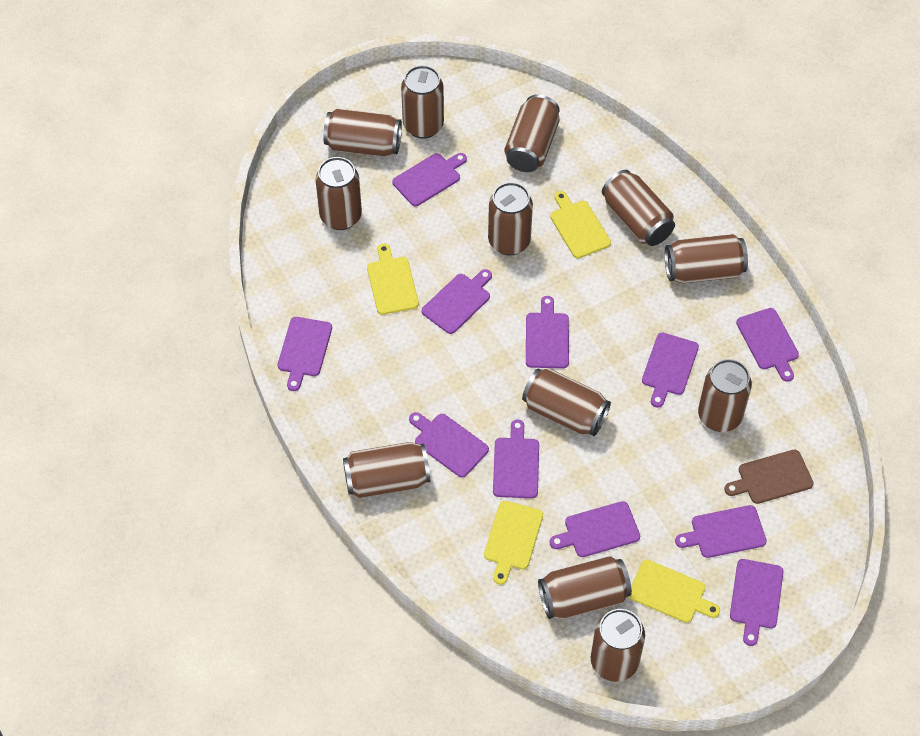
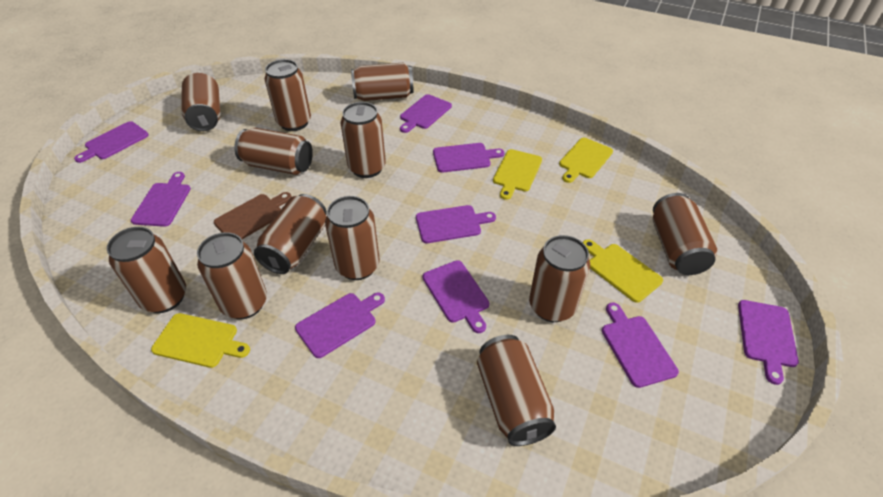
purple cutting board: [278,317,332,391] [392,153,467,206] [409,412,489,478] [422,269,492,334] [493,420,539,498] [526,296,569,368] [550,501,640,557] [642,333,699,408] [675,505,767,558] [730,559,783,646] [736,308,799,382] = 11 -> [74,121,149,163] [131,172,191,227] [295,293,385,358] [400,94,452,133] [416,205,496,243] [423,260,489,333] [433,143,504,173] [602,302,679,388] [738,300,799,385] = 9

